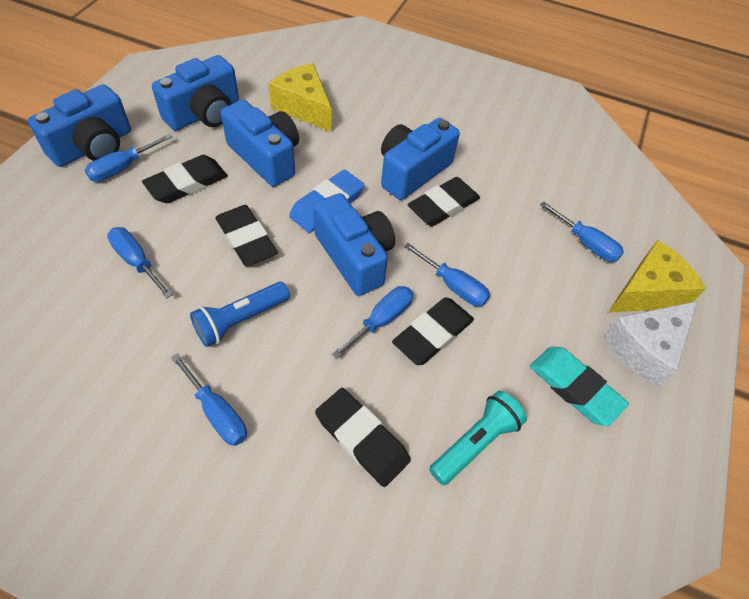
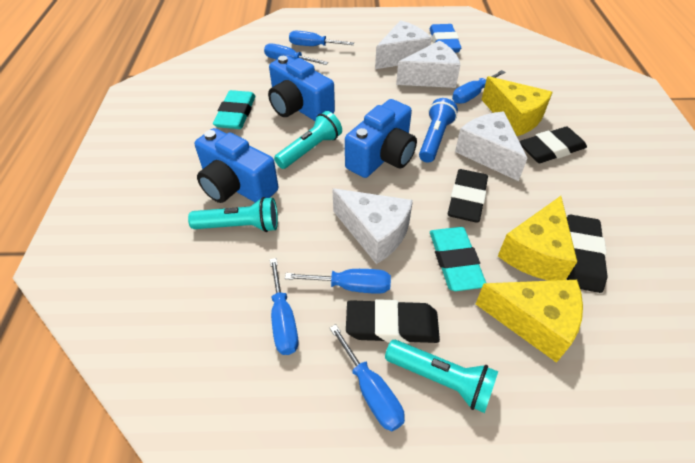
black eraser: [142,155,228,203] [215,205,278,266] [315,388,411,487] [392,297,474,365] [407,177,480,226] = 5 -> [346,299,440,343] [448,169,488,223] [519,126,587,163] [567,215,607,293] = 4
blue camera: [28,84,131,167] [152,55,239,131] [221,99,299,187] [314,193,395,296] [381,118,460,200] = 5 -> [195,128,278,203] [268,56,335,121] [345,99,417,178] = 3
turquoise eraser: [530,347,629,426] = 1 -> [213,90,256,129] [430,227,486,291] = 2
turquoise flashlight: [429,391,527,485] = 1 -> [188,197,278,232] [274,111,342,169] [385,340,498,413] = 3
white cheese: [603,301,698,387] = 1 -> [332,188,413,264] [375,20,432,69] [396,40,460,88] [455,111,527,181] = 4
yellow cheese: [269,63,332,132] [609,240,706,312] = 2 -> [476,280,583,363] [481,76,553,136] [498,196,577,281] = 3

